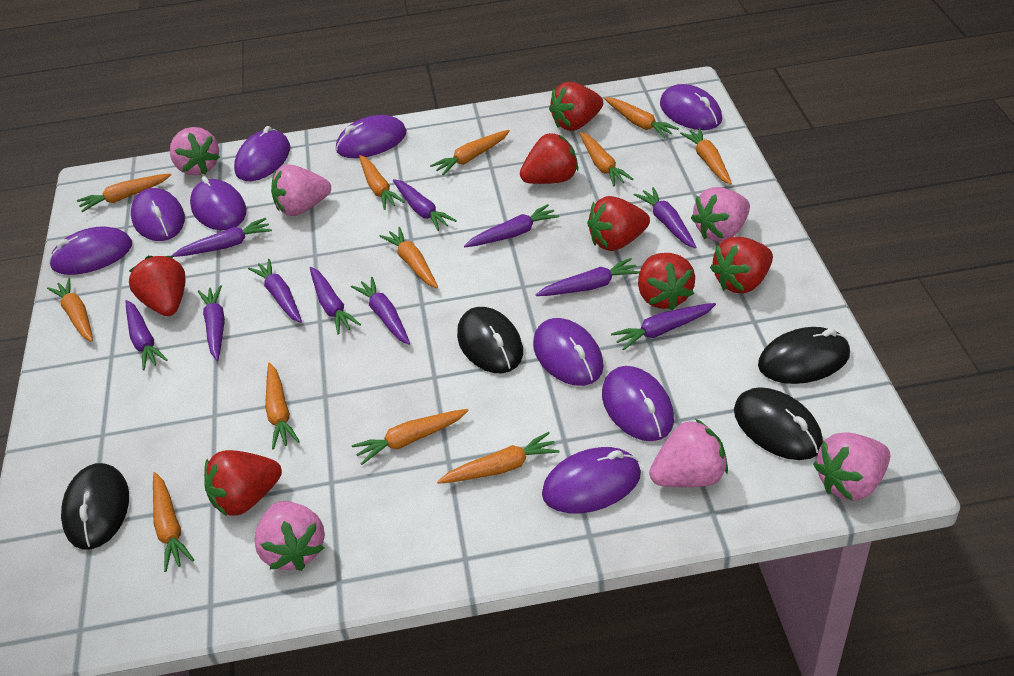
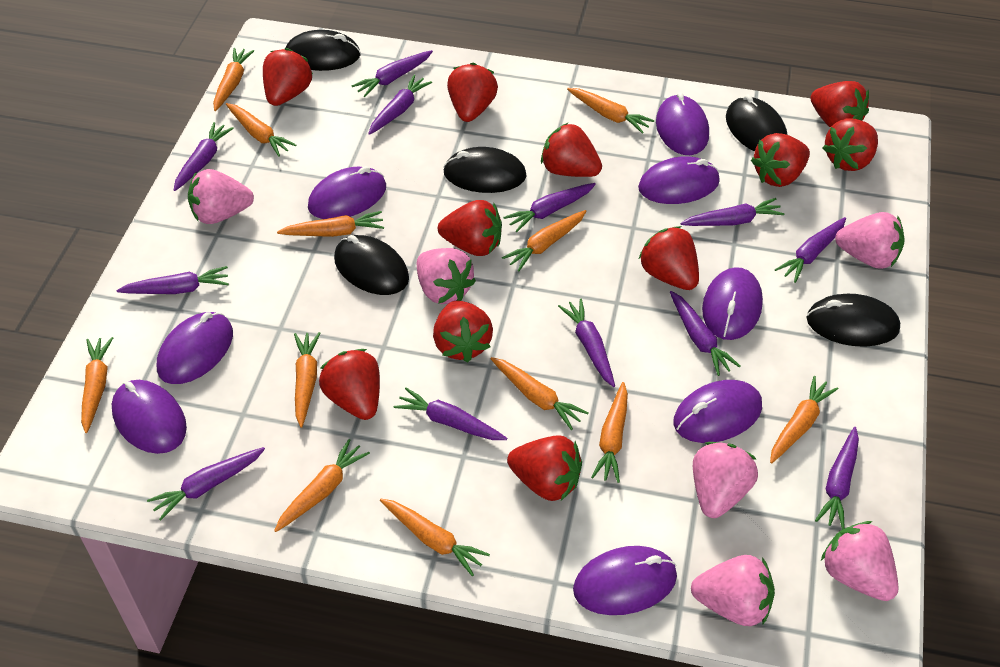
black mouse: [61,463,129,549] [457,307,523,373] [734,387,823,460] [758,327,850,384] = 4 -> [285,30,361,71] [334,235,409,295] [443,147,526,193] [726,94,788,151] [806,294,900,347] = 5
purple carrot: [126,300,168,370] [172,218,272,257] [198,285,225,361] [248,259,302,323] [310,267,361,335] [351,277,410,345] [393,179,457,231] [464,204,559,247] [536,258,640,296] [611,303,716,351] [634,187,697,249] = 11 -> [116,266,229,294] [147,447,265,521] [174,122,234,191] [351,50,433,97] [368,75,432,135] [394,388,507,440] [503,183,596,232] [558,299,615,387] [670,291,741,376] [680,198,785,226] [775,217,846,283] [815,427,859,529] = 12
purple mouse: [49,226,132,275] [131,188,185,241] [190,176,247,230] [234,126,290,181] [336,115,407,158] [533,318,604,386] [542,447,641,513] [602,366,674,441] [660,84,722,130] = 9 -> [112,380,187,454] [157,312,233,384] [308,166,386,219] [573,546,677,615] [638,156,720,204] [656,92,709,155] [674,380,762,443] [702,267,763,340] = 8
red strawberry: [129,256,186,316] [204,450,282,516] [520,133,578,184] [549,82,603,131] [587,196,650,251] [638,253,695,310] [710,237,773,294] = 7 -> [263,48,313,106] [319,349,380,420] [433,300,493,363] [438,200,502,256] [447,62,498,122] [507,435,582,501] [541,123,602,177] [639,226,699,290] [751,133,810,187] [810,81,869,128] [823,118,878,171] = 11

